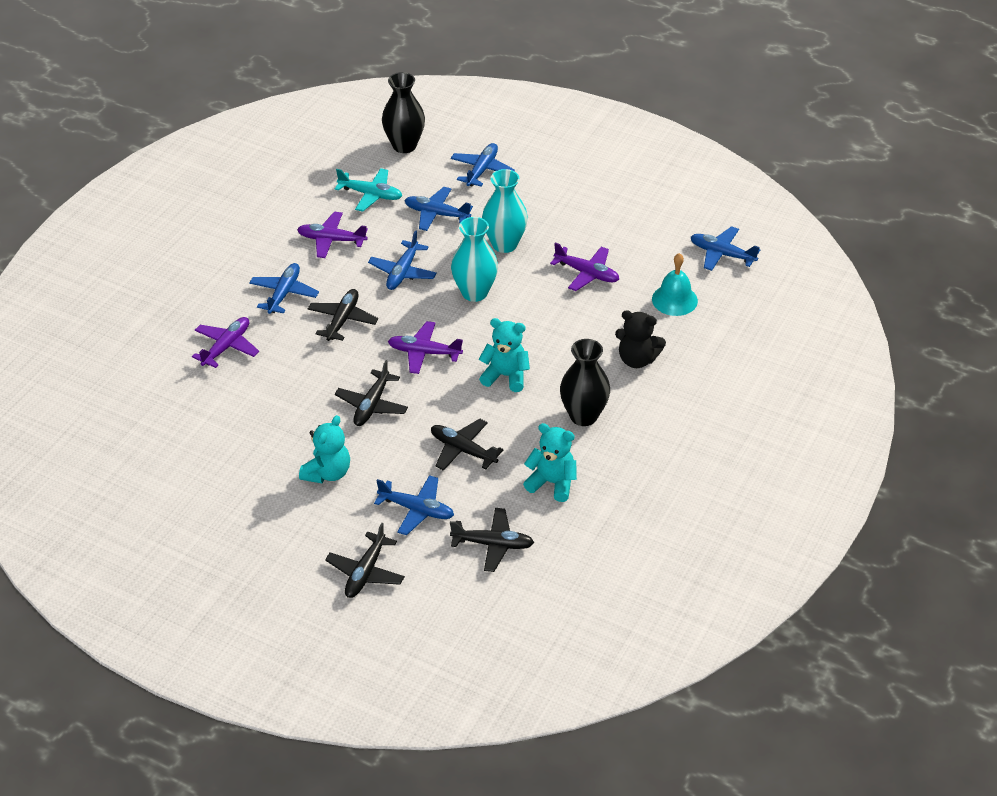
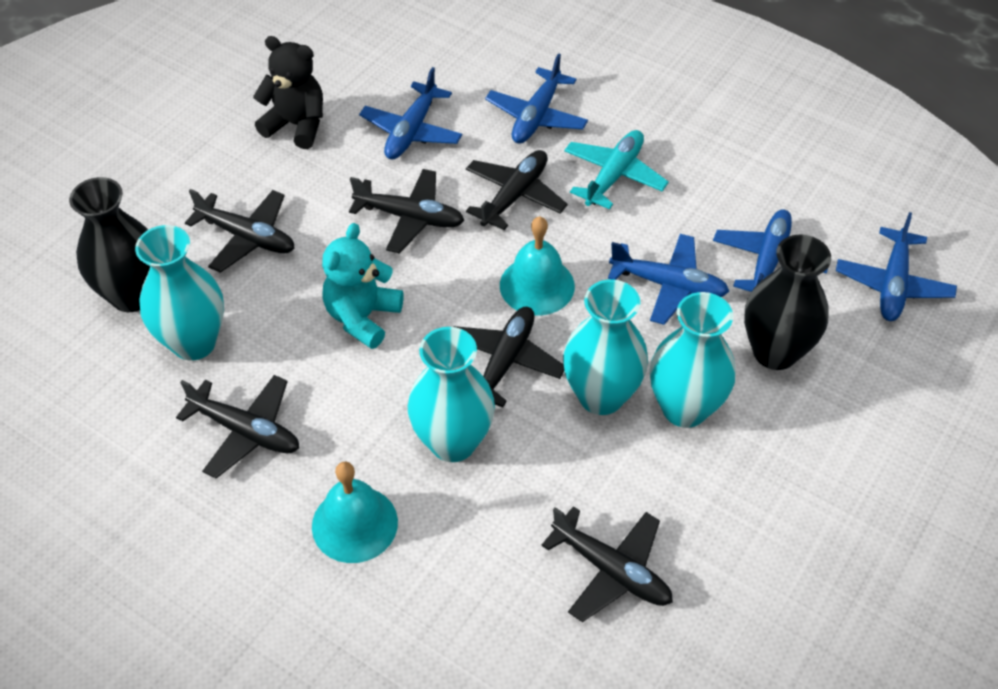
black plane: [308,289,378,341] [325,523,405,598] [335,360,408,426] [431,419,503,471] [450,508,534,572] = 5 -> [176,375,299,479] [185,189,295,273] [349,169,465,254] [453,307,565,407] [466,150,568,230] [541,506,673,622] = 6
blue plane: [249,263,319,314] [368,230,437,290] [374,475,454,535] [404,187,473,231] [451,143,515,187] [691,226,760,271] = 6 -> [359,67,462,160] [485,53,588,144] [608,234,730,325] [713,209,828,292] [836,212,957,321] = 5
purple plane: [192,317,259,368] [297,212,368,258] [388,321,463,374] [550,242,619,291] = 4 -> none = 0
turquoise bell: [652,253,698,316] = 1 -> [312,461,398,563] [500,216,575,315] = 2
turquoise teddy bear: [299,415,350,483] [479,318,530,392] [523,423,577,502] = 3 -> [322,223,403,349] = 1
turquoise vase: [451,217,498,302] [482,169,528,253] = 2 -> [135,225,224,361] [408,327,495,462] [563,279,648,415] [650,292,736,428] = 4

